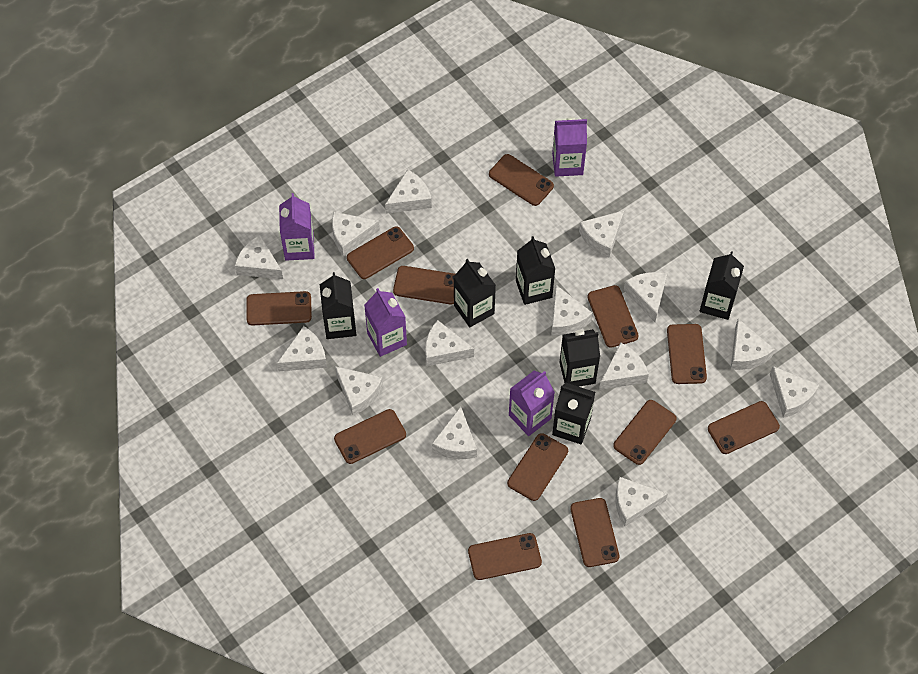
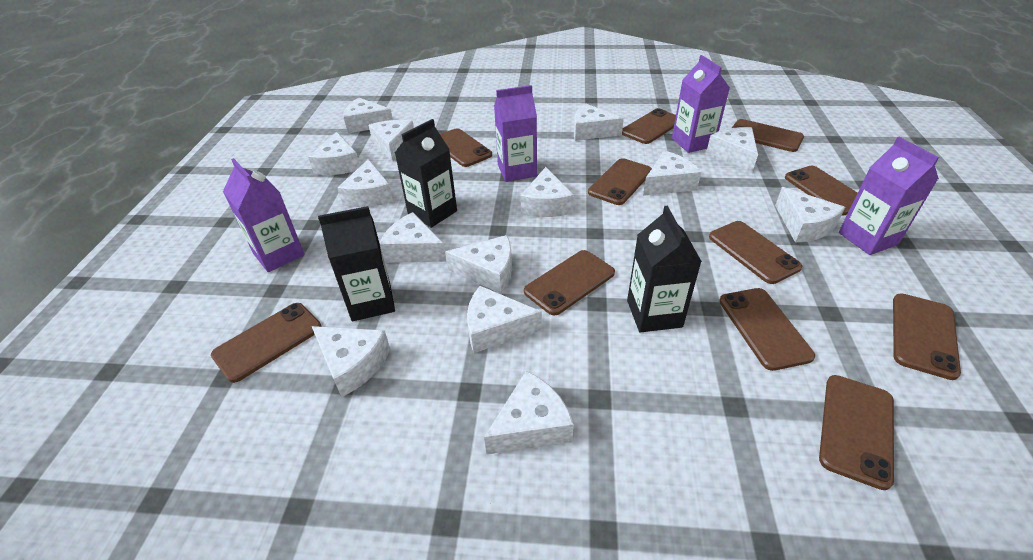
black carton: [320,272,356,339] [454,259,496,327] [516,236,555,305] [552,382,595,444] [560,329,600,387] [700,251,744,320] = 6 -> [318,206,395,321] [395,119,457,228] [627,205,702,332] = 3
brown phone: [246,291,312,326] [334,409,406,464] [347,227,414,279] [393,266,455,304] [468,533,542,580] [489,154,554,206] [507,433,568,501] [570,498,619,567] [588,285,639,348] [613,400,676,465] [667,324,707,384] [708,401,780,454] = 12 -> [211,303,322,383] [440,128,492,167] [524,250,615,316] [588,158,652,205] [622,108,676,144] [709,221,802,284] [719,288,815,371] [732,119,804,152] [785,166,857,216] [819,375,894,490] [893,294,961,380] = 11

